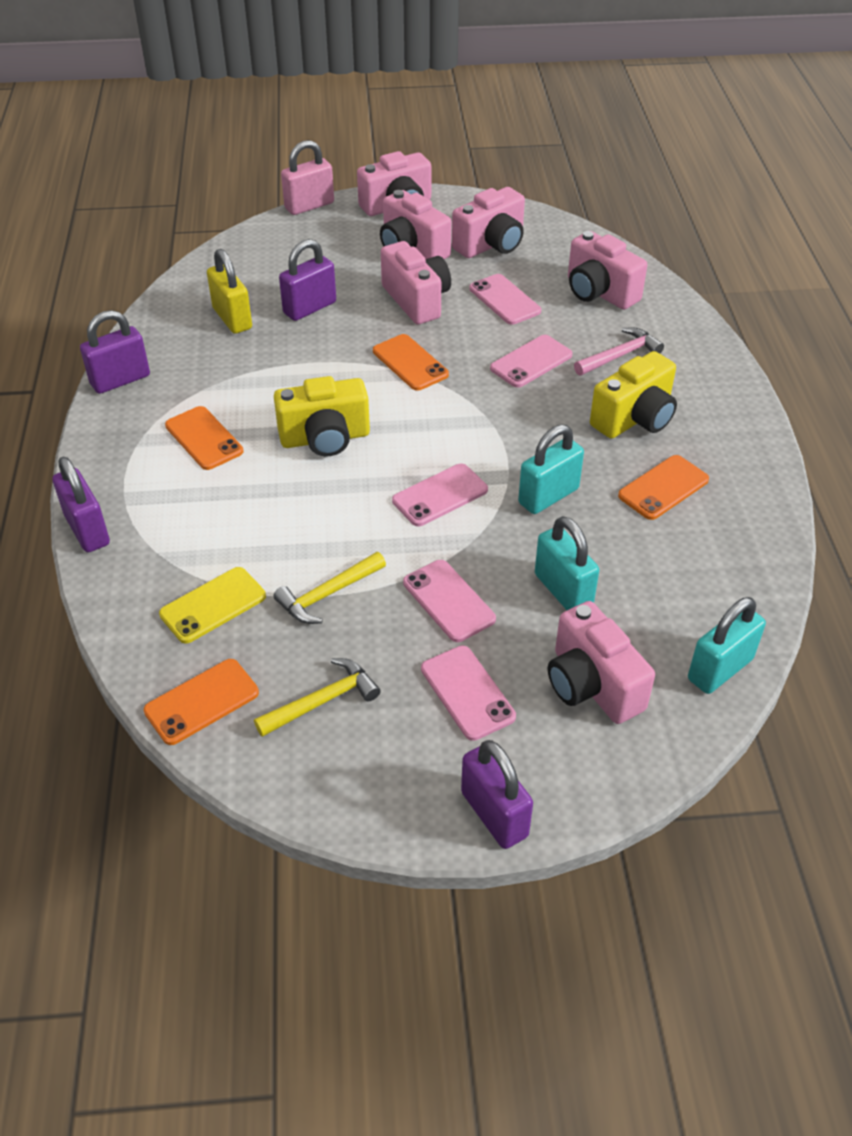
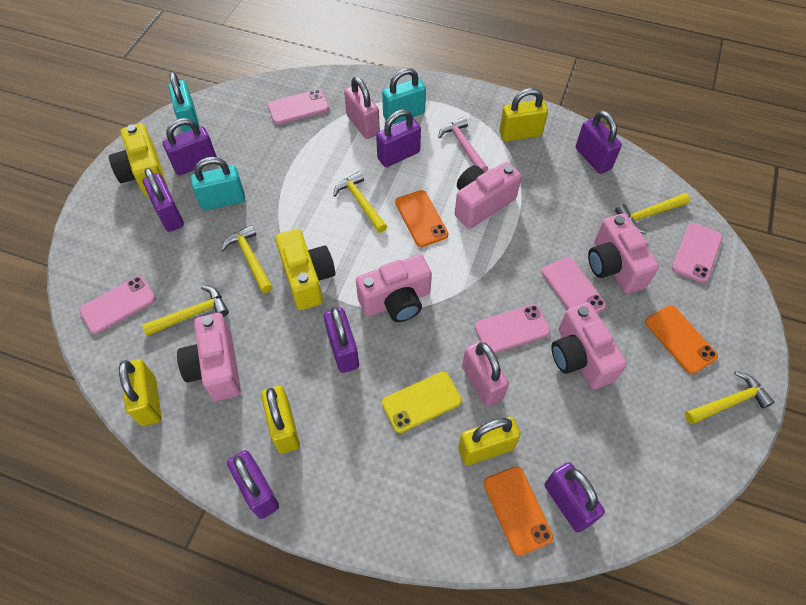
orange phone: [144,659,259,745] [165,406,244,470] [373,334,449,391] [618,455,709,520] = 4 -> [395,190,448,247] [484,466,553,556] [645,305,718,374] = 3
pink camera: [357,151,431,216] [380,190,451,259] [381,241,451,324] [452,187,525,258] [548,601,655,724] [568,231,647,310] = 6 -> [177,313,241,401] [356,254,432,322] [455,162,521,229] [551,302,627,389] [588,213,659,294] = 5
pink padlock: [281,140,334,215] = 1 -> [344,76,380,139] [462,341,509,407] = 2
purple padlock: [52,456,110,552] [80,310,150,394] [279,239,336,321] [461,740,533,849] = 4 -> [143,168,184,232] [163,118,217,176] [227,450,279,519] [324,307,359,373] [376,109,421,167] [544,462,605,532] [576,111,622,174] = 7
yellow hammer: [254,658,381,737] [273,552,386,624] = 2 -> [142,286,229,336] [221,225,273,293] [333,171,387,233] [615,193,690,234] [685,371,774,424] = 5
yellow padlock: [207,249,252,334] = 1 -> [119,359,162,426] [261,386,300,454] [458,416,521,465] [499,88,548,141] = 4

